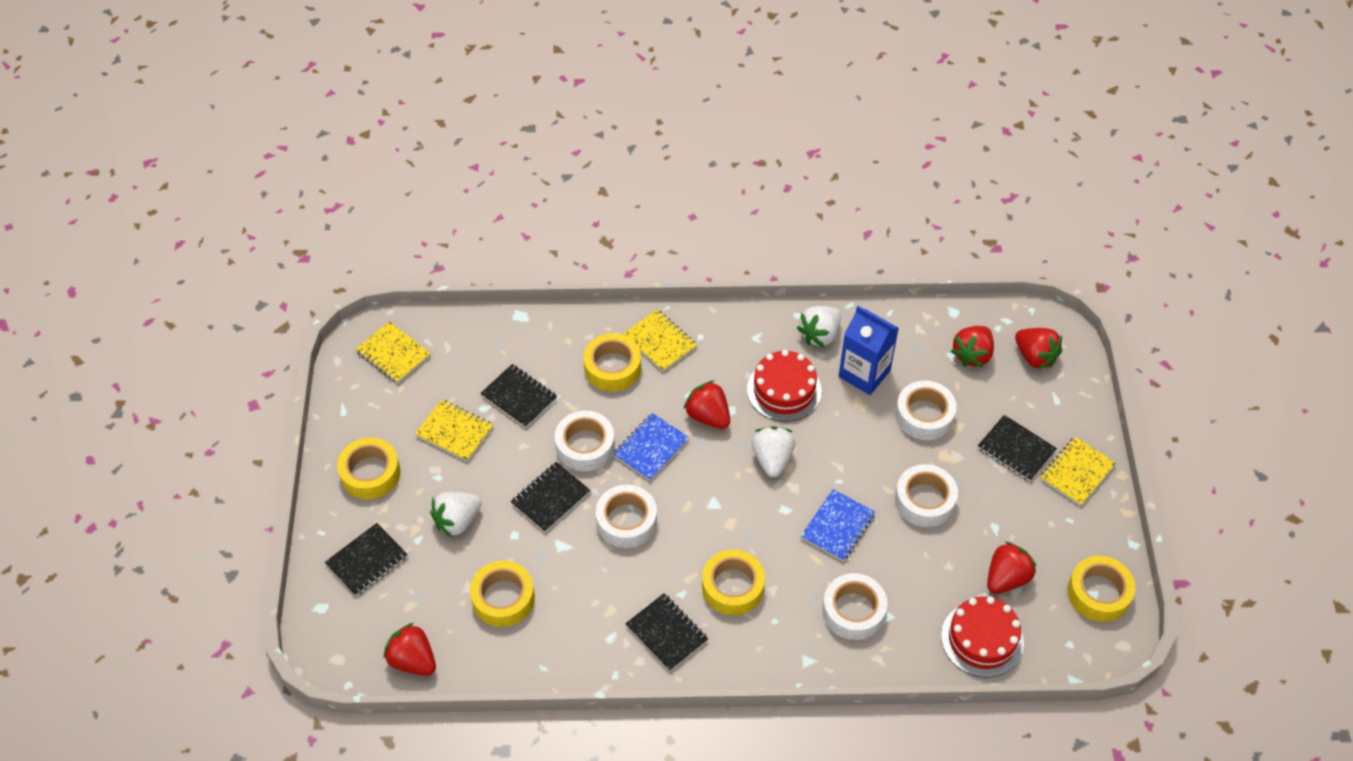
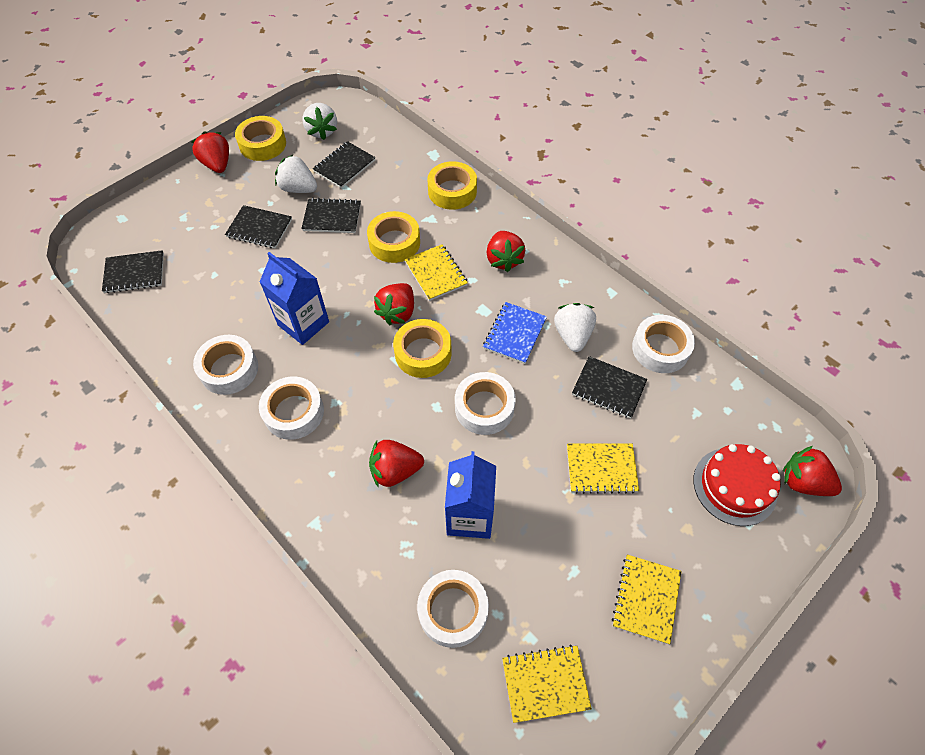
blue carton: [839,306,899,395] = 1 -> [260,252,329,345] [445,451,496,539] = 2
blue notebook: [613,413,689,481] [801,489,875,561] = 2 -> [483,302,547,364] = 1
red cake: [747,350,822,422] [941,596,1024,678] = 2 -> [694,444,781,526] = 1
yellow tape: [337,437,401,499] [470,561,535,627] [584,333,641,391] [702,549,765,615] [1068,556,1135,622] = 5 -> [235,116,286,161] [367,211,420,263] [393,319,452,378] [427,161,477,210] = 4

